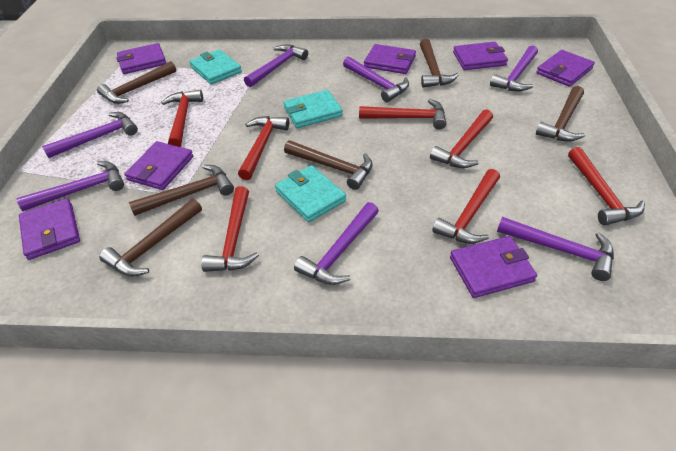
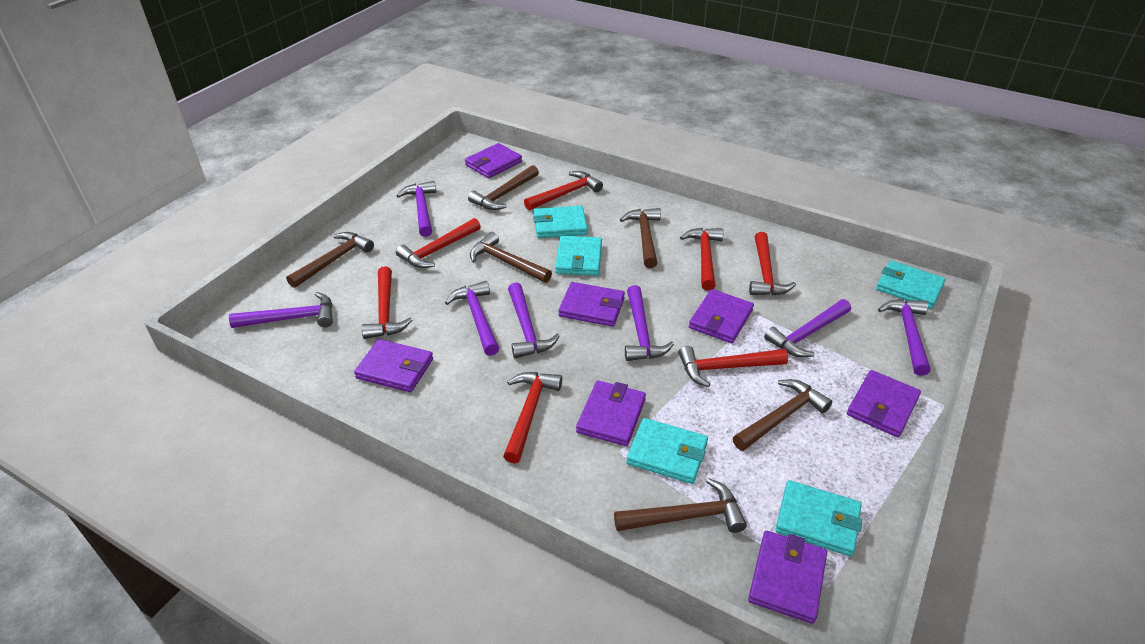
turquoise wallet: [189,49,242,85] [275,165,346,222] [283,90,343,128] = 3 -> [533,206,588,238] [555,235,602,276] [626,418,708,484] [775,480,862,556] [876,260,945,309] = 5

